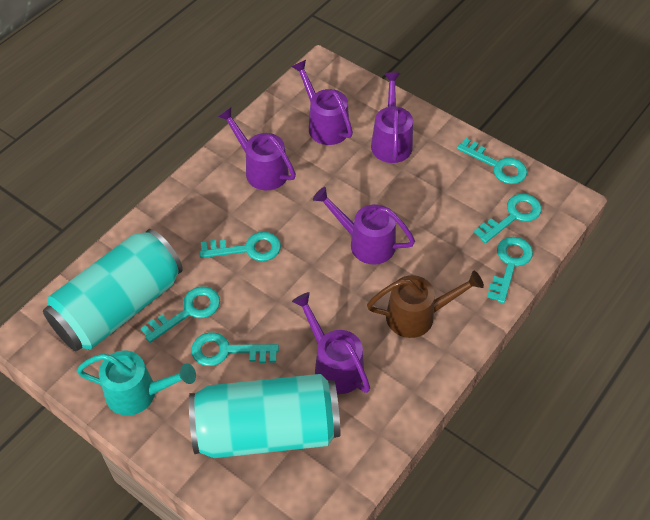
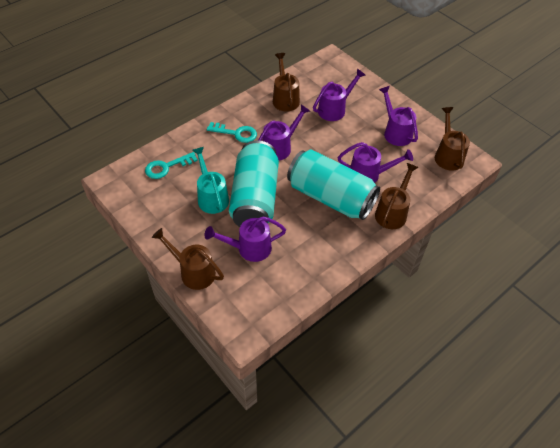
brown watering can: [367,271,484,338] = 1 -> [152,228,224,290] [273,53,300,112] [375,163,419,229] [435,107,470,171] = 4
turquoise key: [141,287,220,343] [191,332,279,366] [200,232,281,261] [457,138,527,184] [474,194,542,243] [487,237,533,304] = 6 -> [145,152,198,179] [207,122,257,143] = 2

